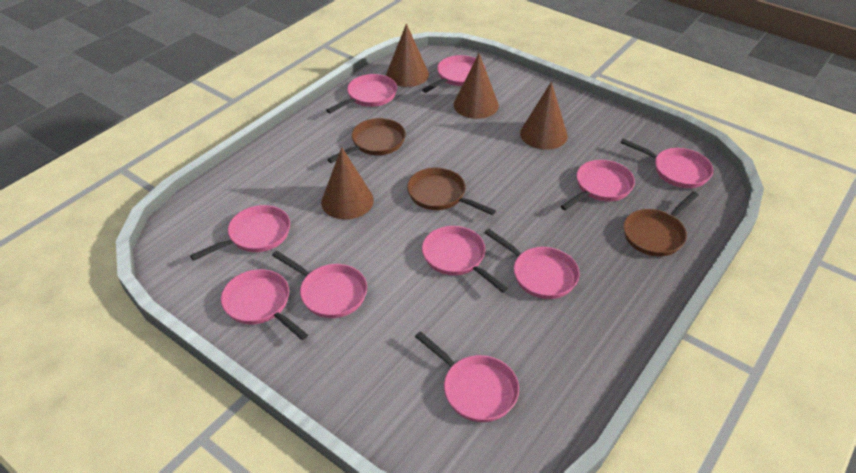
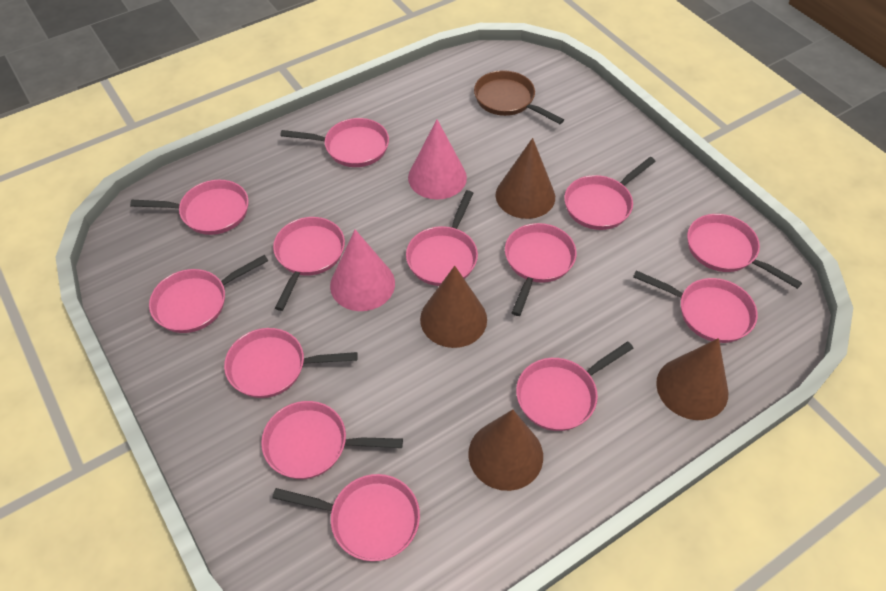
brown pan: [327,118,406,163] [407,168,496,215] [623,191,699,256] = 3 -> [474,70,564,124] = 1
pink cone: none = 0 -> [330,230,395,311] [408,119,467,200] = 2
pink pan: [190,205,290,261] [221,269,308,340] [272,251,367,318] [326,74,397,113] [415,331,519,422] [422,55,485,93] [422,226,508,293] [484,229,580,299] [560,160,635,210] [620,139,713,188] = 10 -> [130,180,249,235] [149,255,268,333] [224,328,358,398] [261,401,403,479] [272,474,420,561] [273,217,345,311] [280,118,389,167] [406,190,478,286] [505,223,577,316] [516,341,633,431] [564,157,656,230] [633,270,758,343] [687,214,802,289] = 13

